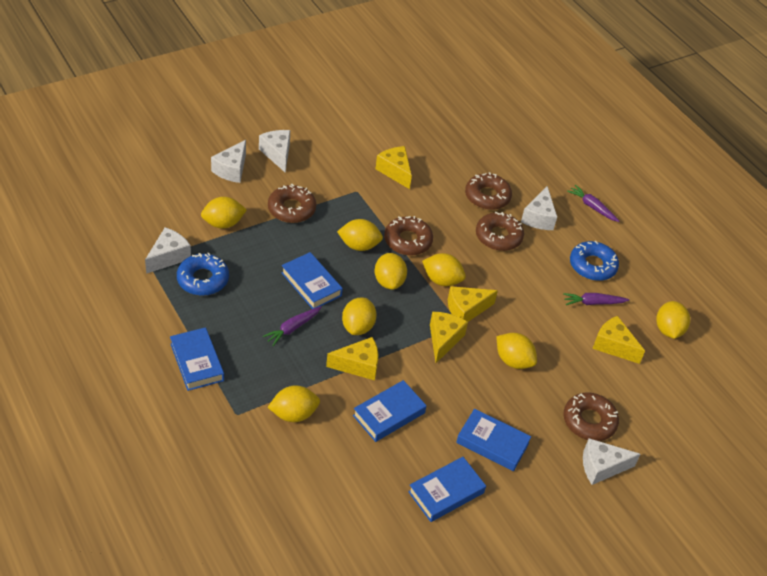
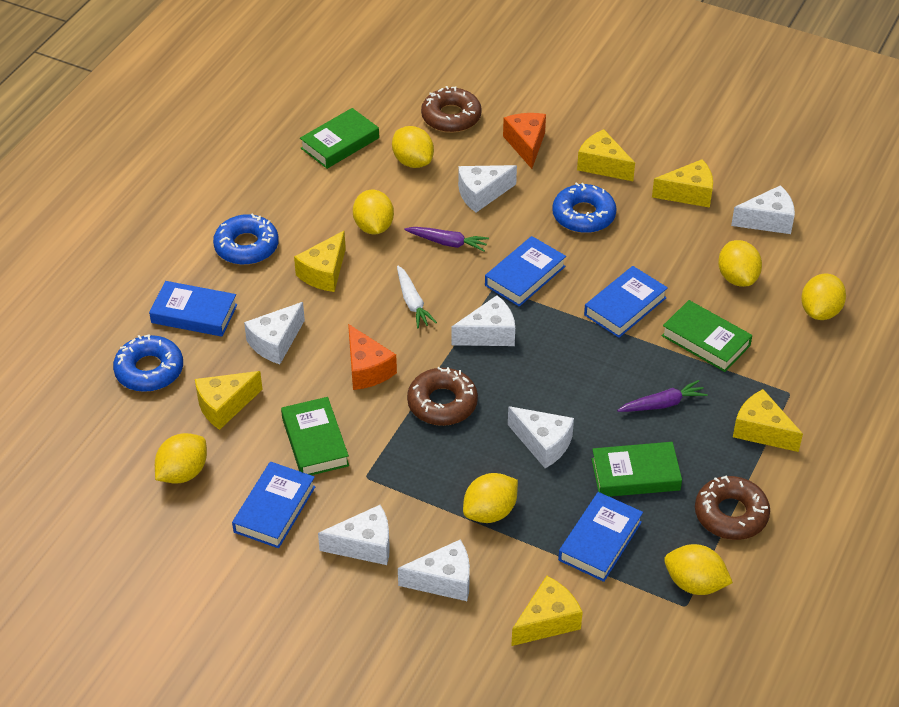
blue donut: [177,253,229,296] [570,241,619,281] = 2 -> [113,334,183,392] [213,214,279,265] [552,182,617,233] = 3
brown donut: [268,184,316,223] [384,216,433,255] [465,172,512,210] [476,212,524,251] [563,393,619,441] = 5 -> [407,367,478,426] [421,86,482,133] [695,476,770,540] = 3
green book: none = 0 -> [281,397,349,475] [300,108,379,169] [591,442,682,497] [661,300,752,372] = 4
orange cheese: none = 0 -> [348,324,397,390] [503,113,546,169] = 2
purple carrot: [263,306,322,346] [563,293,629,305] [567,185,619,222] = 3 -> [404,227,489,252] [617,380,708,412] = 2
white carrot: none = 0 -> [397,266,437,328] = 1
white cheese: [145,227,191,274] [211,140,246,183] [259,130,290,173] [521,186,557,230] [583,438,641,485] = 5 -> [244,302,305,364] [318,505,390,565] [398,539,470,601] [451,295,515,346] [458,165,517,212] [508,406,574,468] [731,185,795,234] = 7
yellow cheese: [326,337,378,380] [376,146,412,189] [430,312,468,363] [448,286,498,322] [592,316,645,364] = 5 -> [195,371,263,430] [294,231,346,292] [511,576,583,646] [577,129,635,181] [652,159,713,208] [733,389,803,452] = 6
yellow lemon: [201,197,247,229] [268,385,320,422] [337,219,383,251] [342,298,377,335] [375,253,407,290] [422,253,466,286] [496,333,537,369] [656,301,690,339] = 8 -> [155,433,207,484] [353,190,394,234] [392,126,434,168] [463,473,518,523] [664,544,733,595] [718,240,762,287] [801,274,846,320] = 7

